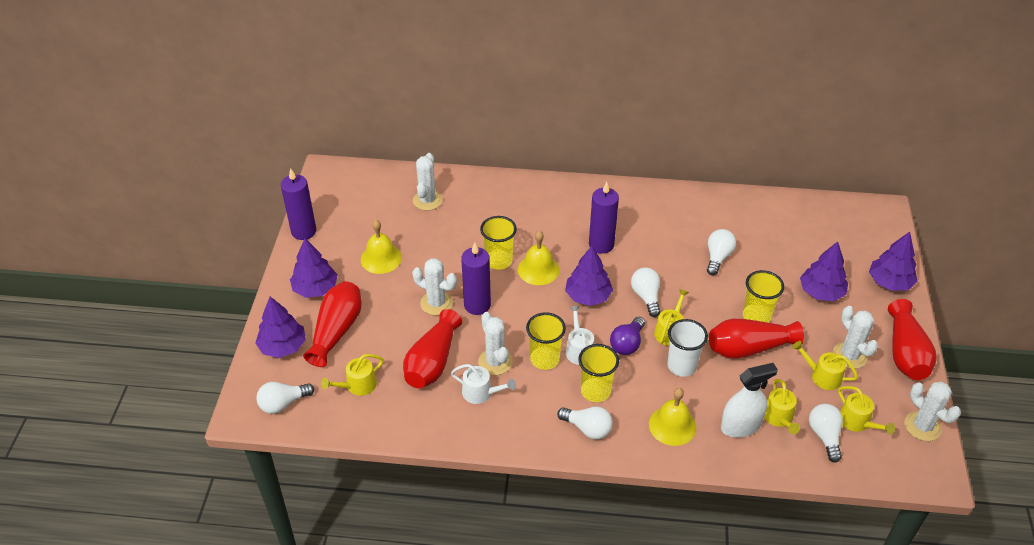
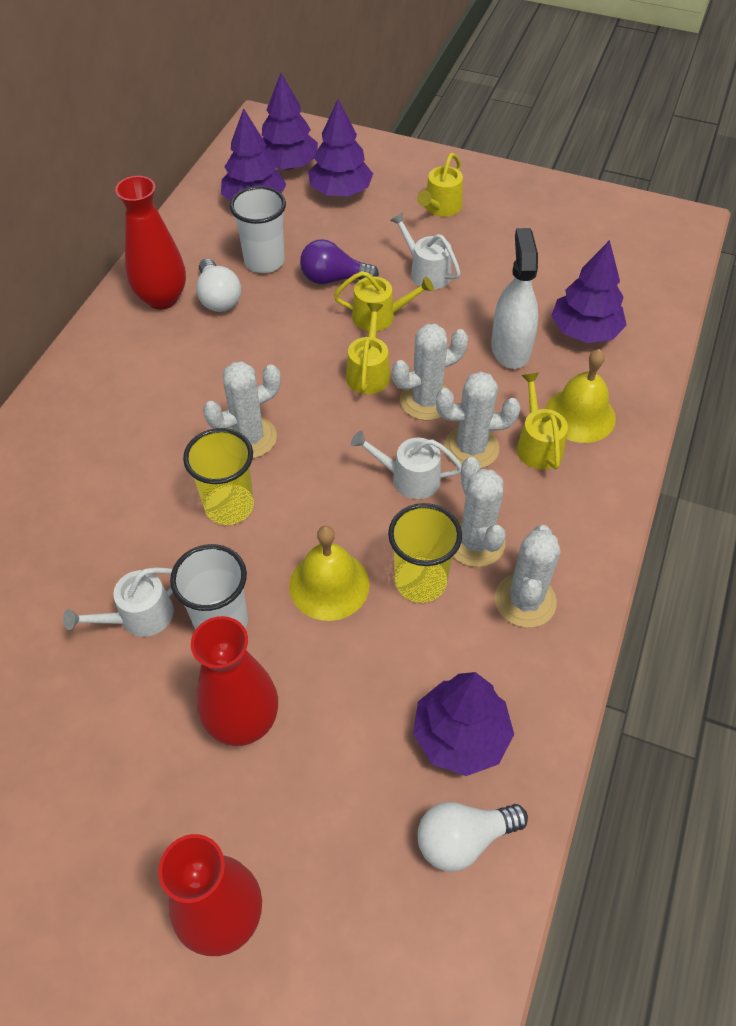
purple candle: [281,168,316,240] [461,243,491,315] [589,182,619,254] = 3 -> none = 0
red vase: [303,281,362,367] [403,309,462,388] [709,319,804,359] [888,299,937,380] = 4 -> [115,176,186,309] [158,834,262,956] [191,616,278,746] = 3
white cup: [667,319,708,377] = 1 -> [170,544,248,630] [230,186,286,273] = 2
white light bulb: [256,382,314,414] [557,407,613,440] [631,267,661,317] [707,229,736,275] [809,404,843,463] = 5 -> [196,259,241,312] [417,802,528,872] = 2
white watering can: [451,364,516,404] [566,306,594,365] = 2 -> [63,567,174,637] [351,431,462,499] [390,212,460,289] = 3
yellow bell: [361,220,402,274] [518,231,559,285] [649,388,696,446] = 3 -> [289,526,370,621] [545,349,616,443] = 2
yellow cup: [480,216,517,270] [526,312,566,370] [578,344,619,402] [743,270,784,323] = 4 -> [183,428,254,525] [388,503,462,603] = 2
yellow watering can: [321,354,383,396] [654,289,689,346] [764,379,800,434] [792,341,858,390] [838,386,895,434] = 5 -> [334,271,434,331] [346,303,390,394] [417,153,463,217] [517,373,568,469] = 4

